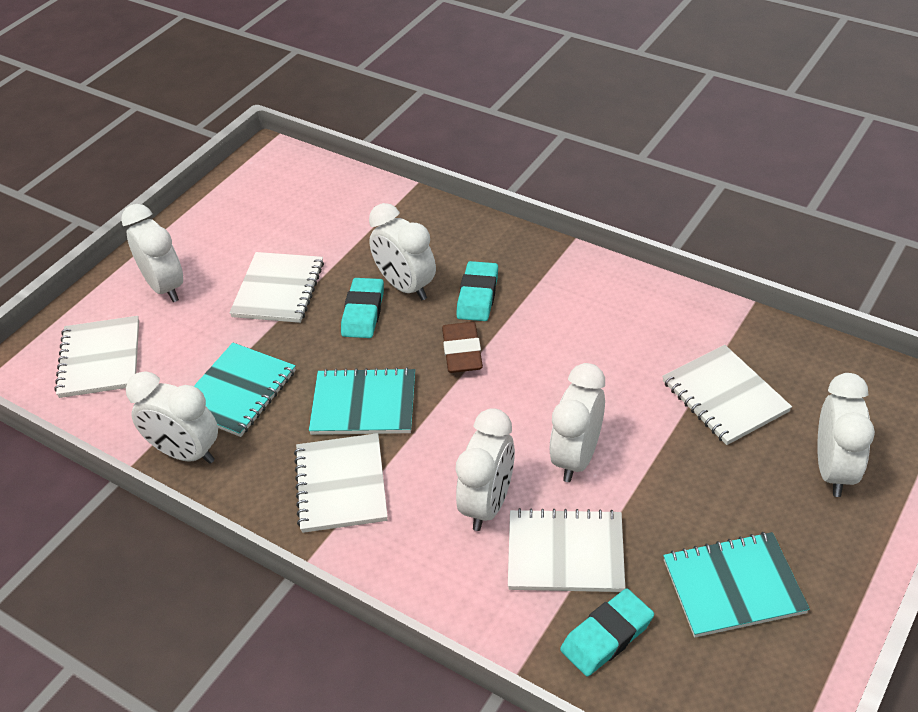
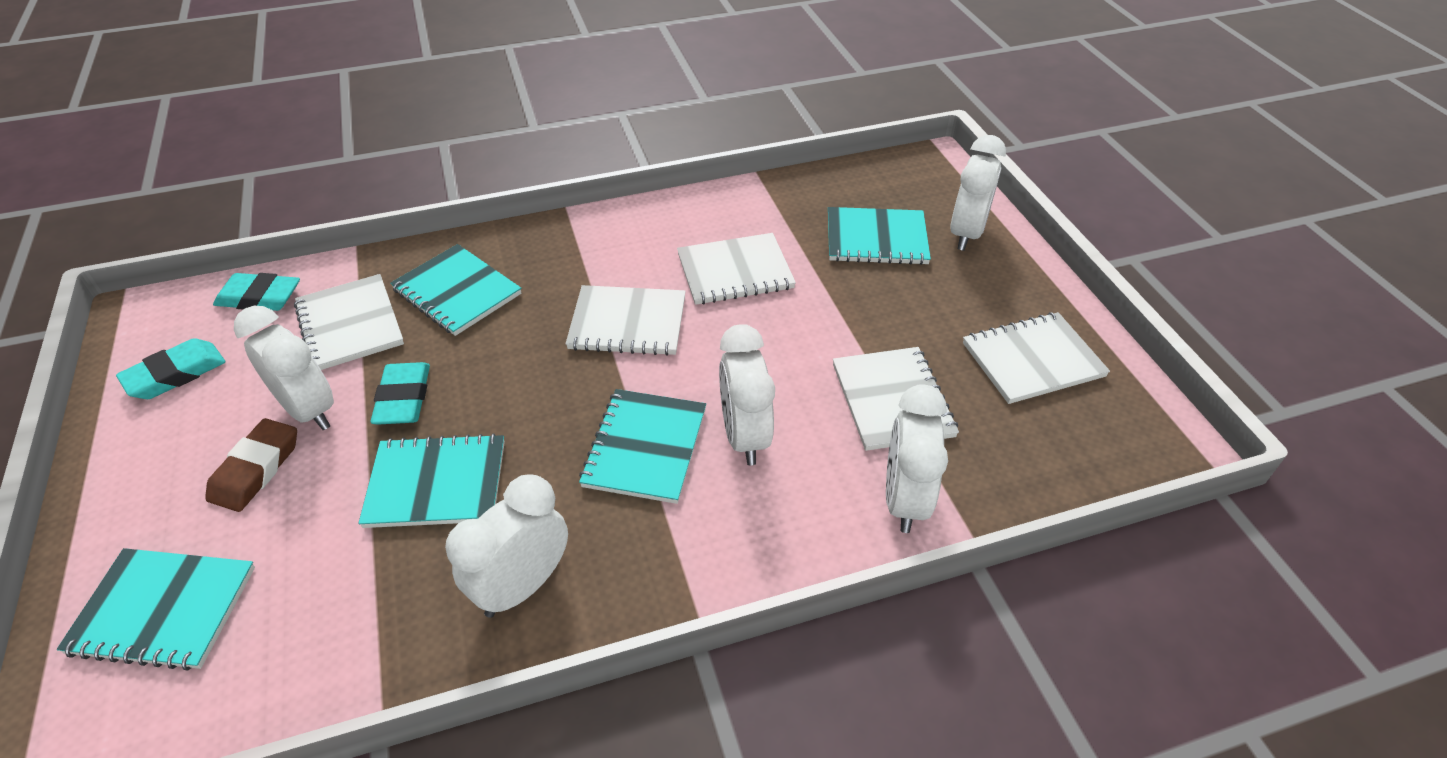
turquoise notebook: [194,343,296,437] [309,367,415,435] [663,532,810,637] = 3 -> [56,548,255,671] [358,433,505,528] [390,244,522,336] [579,389,706,504] [828,207,931,265] = 5
white clock: [121,204,183,302] [126,371,218,464] [369,203,436,300] [456,408,515,531] [549,363,605,482] [817,373,875,497] = 6 -> [234,306,334,430] [445,475,568,618] [719,324,775,466] [886,384,948,533] [950,135,1006,251] = 5

